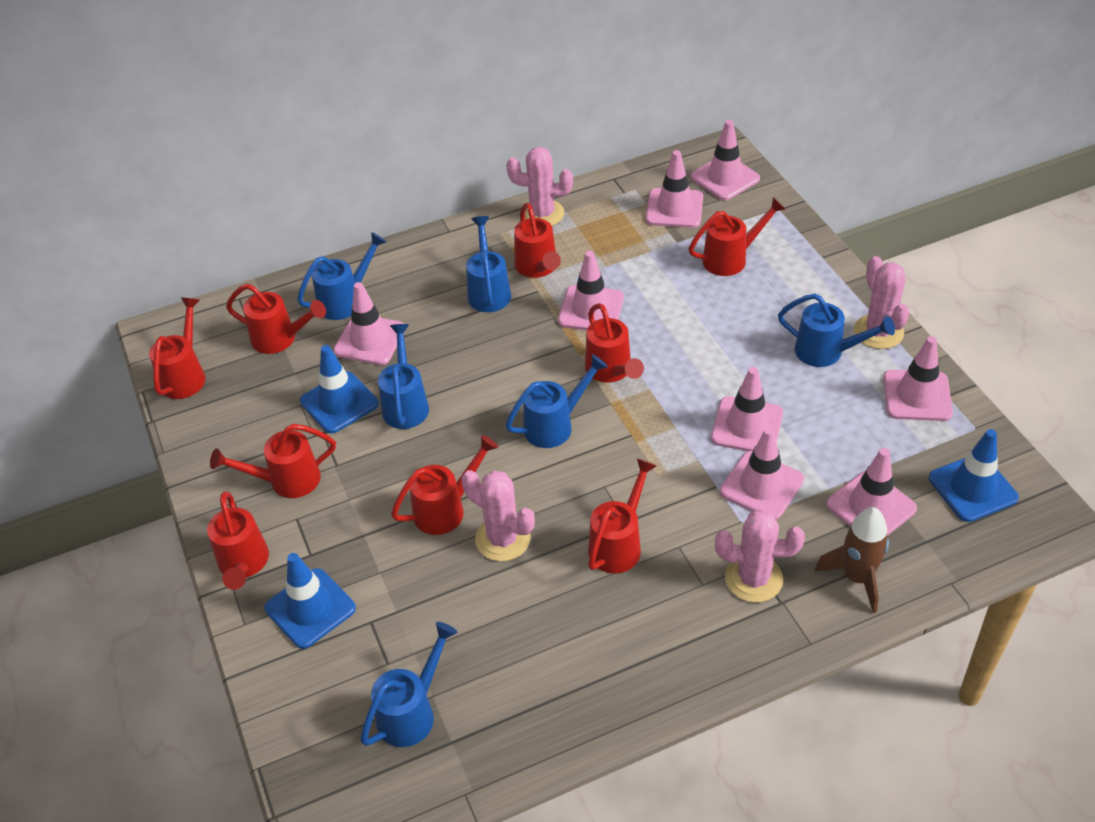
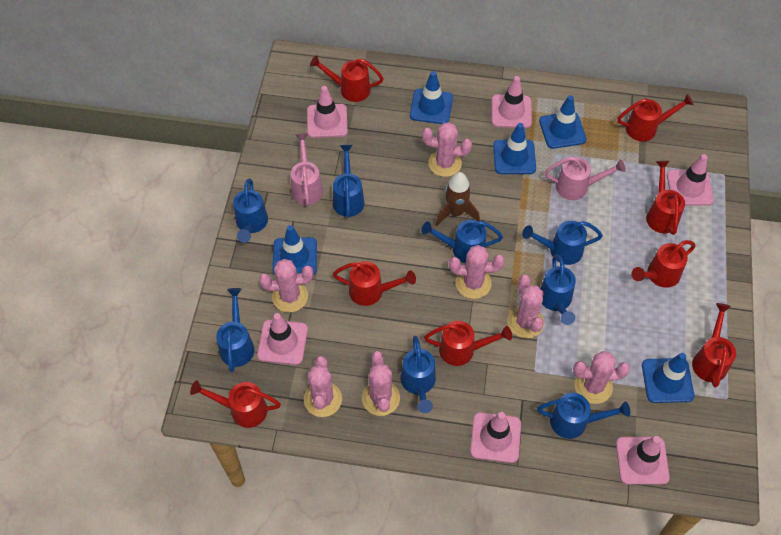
blue traffic cone: [265,553,356,649] [300,345,379,433] [929,429,1019,522] = 3 -> [273,225,317,275] [410,71,453,124] [493,123,536,174] [539,95,587,149] [642,353,694,403] = 5
blue watering can: [297,232,387,320] [360,622,458,747] [378,324,429,429] [466,216,511,312] [506,354,608,448] [778,294,895,367] = 6 -> [216,288,254,372] [233,179,268,243] [333,145,365,218] [401,336,436,413] [421,220,503,263] [522,221,603,265] [537,393,630,439] [540,254,576,325] = 8
pink cactus: [462,470,535,561] [506,147,573,226] [715,510,805,602] [854,256,909,349] = 4 -> [259,259,313,312] [304,356,342,417] [362,351,400,416] [422,122,472,177] [449,245,505,299] [507,275,544,338] [573,351,630,404] = 7
pink traffic cone: [334,282,406,365] [558,251,624,330] [646,150,703,228] [691,120,760,200] [711,367,783,451] [720,427,804,520] [826,448,917,536] [883,336,953,421] = 8 -> [257,313,308,365] [307,86,348,138] [470,412,521,463] [491,76,532,128] [616,436,670,485] [667,154,714,206] = 6
pink watering can: none = 0 -> [291,133,323,206] [544,157,626,200] = 2
red watering can: [149,298,206,399] [207,491,269,590] [210,424,336,498] [226,284,326,354] [391,435,498,535] [514,203,561,278] [585,303,644,383] [588,458,657,573] [689,197,786,276] = 9 -> [190,380,281,428] [310,55,384,102] [333,261,416,306] [424,321,512,366] [617,94,694,141] [631,240,696,288] [646,161,685,235] [692,303,736,388] = 8

